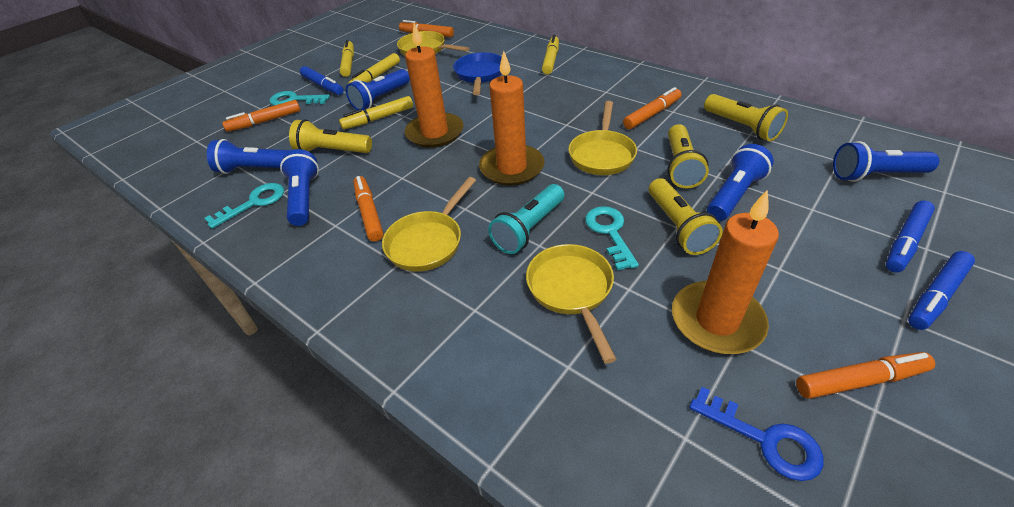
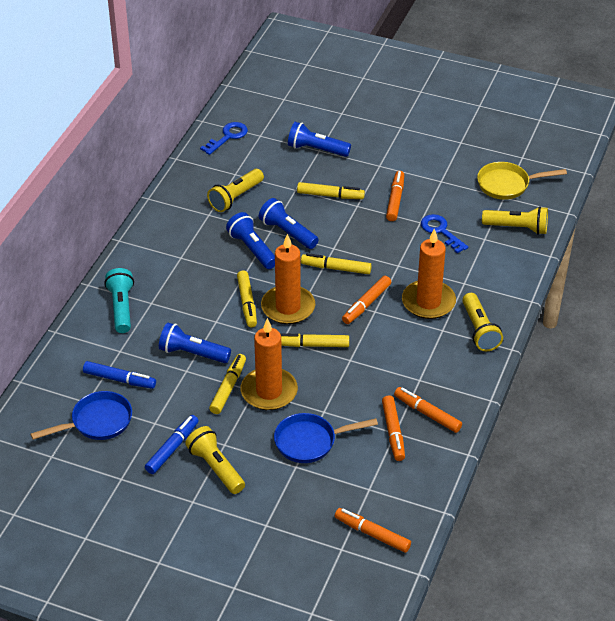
blue flashlight: [207,139,290,174] [280,149,319,226] [346,69,410,110] [707,144,774,221] [833,141,939,182] = 5 -> [159,322,231,363] [226,212,275,269] [259,198,319,249] [288,122,351,157] = 4
blue key: [689,387,823,481] = 1 -> [200,122,248,155] [421,214,468,253] = 2
blue marker: [300,66,344,95] [886,200,935,273] [908,251,975,330] = 3 -> [83,361,156,389] [145,415,199,474] = 2
blue pan: [453,52,502,95] = 1 -> [31,391,132,440] [274,413,378,463] = 2
turquoise key: [204,183,284,229] [269,91,330,106] [585,206,639,271] = 3 -> none = 0
yellow marker: [339,96,413,129] [340,40,354,77] [348,53,400,84] [542,35,559,74] = 4 -> [209,354,246,414] [237,270,257,327] [281,333,349,347] [297,182,365,199] [301,253,372,274] = 5
yellow pan: [382,177,476,272] [397,31,469,55] [526,244,617,364] [568,101,637,175] = 4 -> [477,162,567,200] = 1

